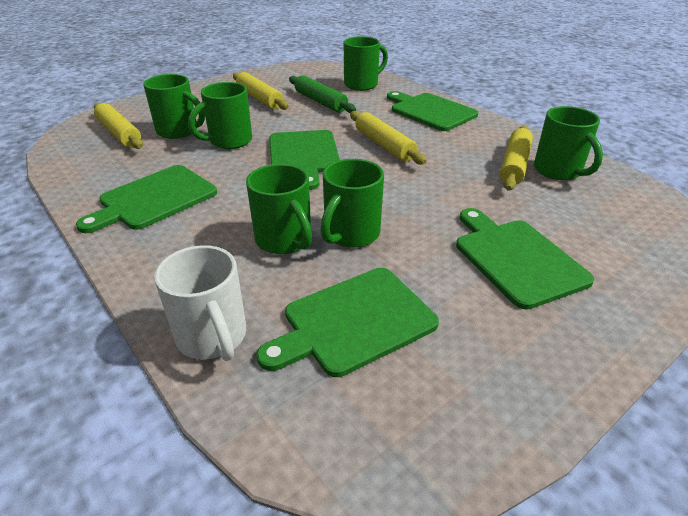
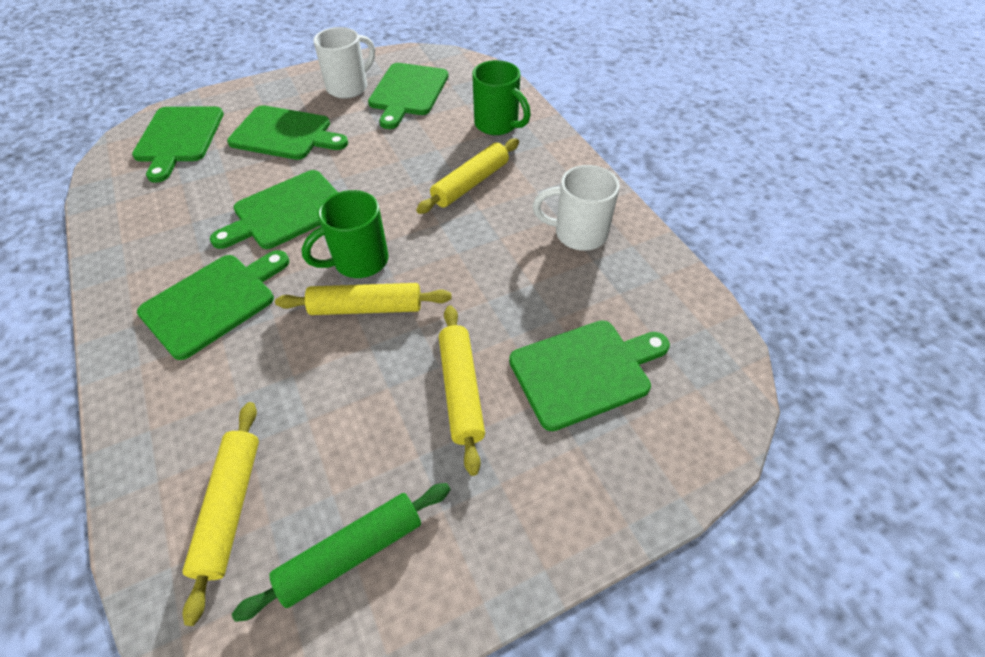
green cutting board: [76,165,217,233] [256,268,439,377] [269,130,340,190] [387,91,478,131] [456,208,594,309] = 5 -> [132,107,224,183] [137,250,289,360] [210,170,338,249] [227,105,348,160] [368,63,448,129] [509,320,670,431] = 6
green mug: [143,74,205,139] [188,82,252,149] [246,164,312,254] [321,159,384,248] [344,36,388,91] [534,106,603,180] = 6 -> [302,190,389,278] [472,60,531,135] = 2
white mug: [154,245,246,361] = 1 -> [313,27,375,99] [533,165,620,251] = 2

